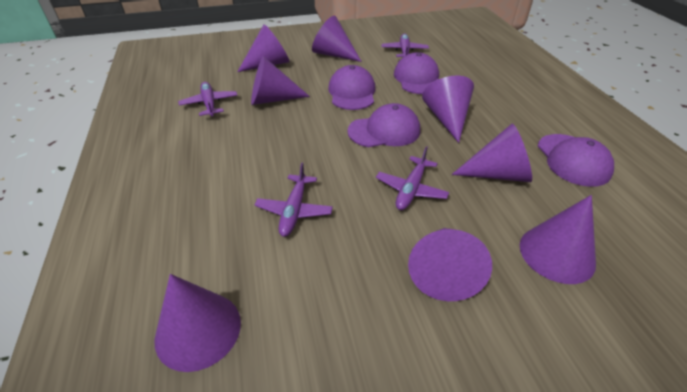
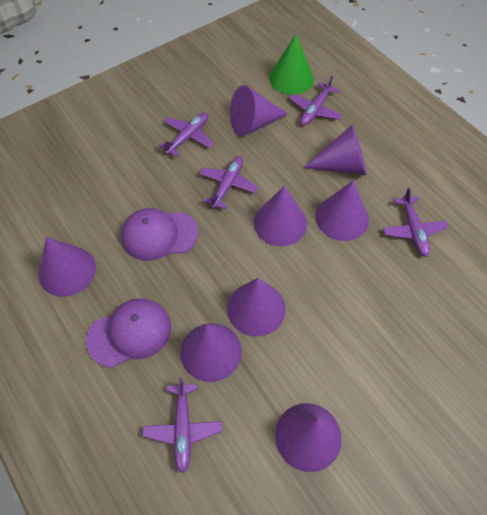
green cone: none = 0 -> [269,34,314,94] = 1
purple cap: [328,65,376,110] [348,103,420,147] [394,52,439,94] [538,134,614,187] = 4 -> [86,298,171,368] [121,208,198,261] = 2
purple plane: [178,82,238,116] [255,162,333,237] [376,146,449,210] [381,33,429,57] = 4 -> [142,377,222,474] [158,112,214,157] [199,156,258,210] [289,76,343,126] [383,188,448,257] = 5

